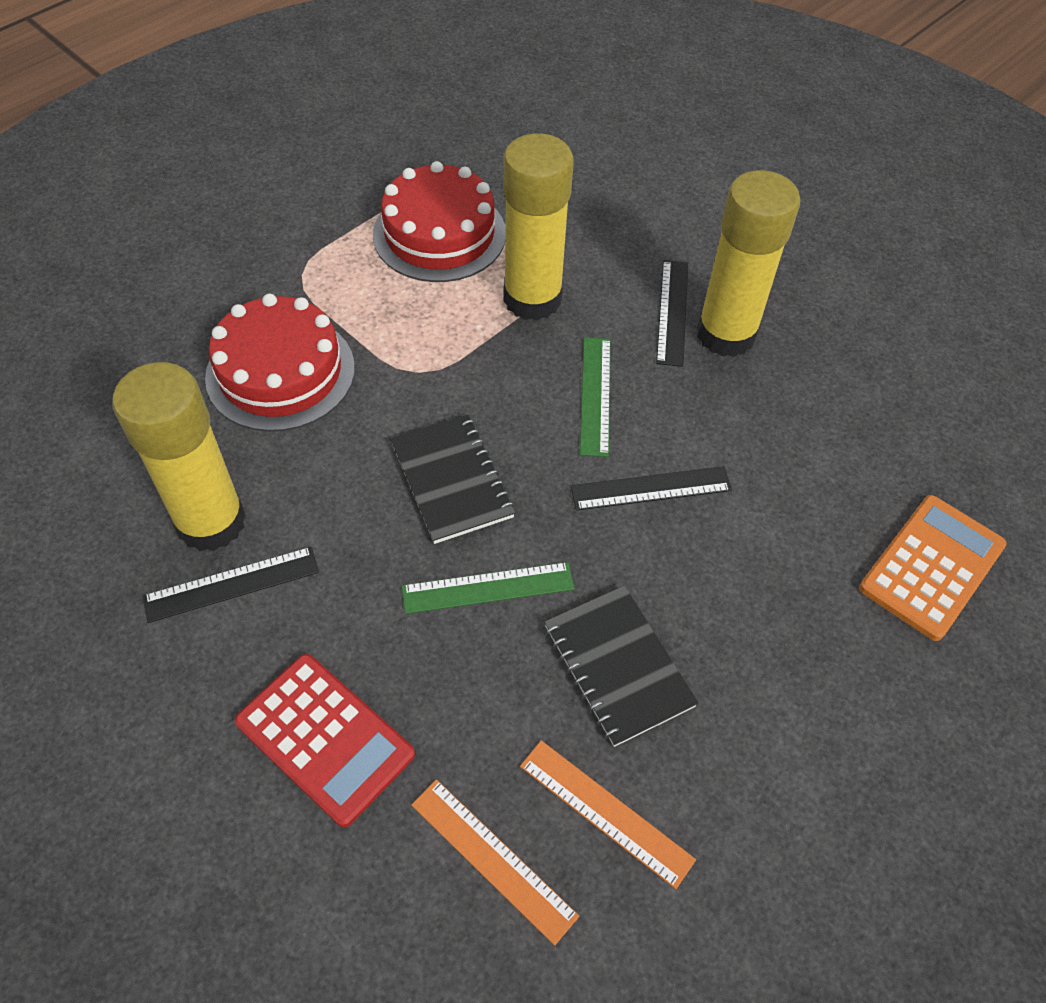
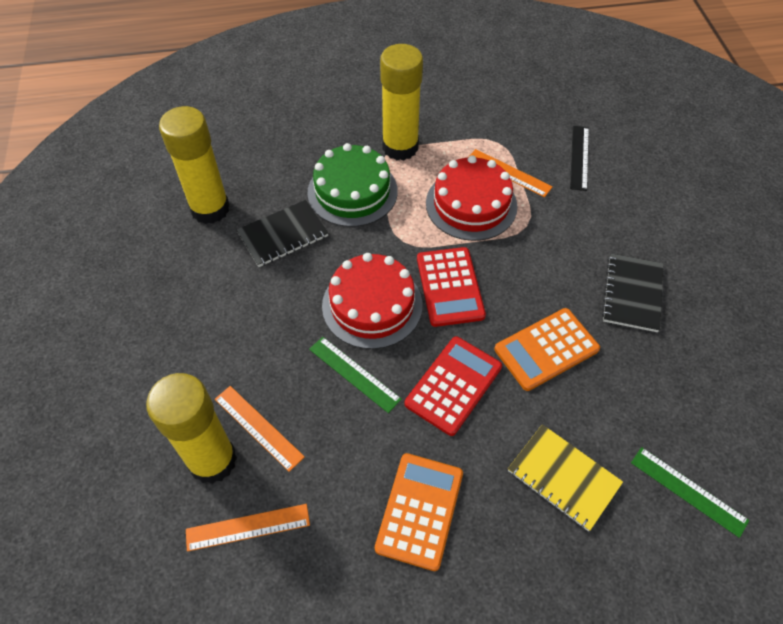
black ruler: [142,547,319,623] [570,466,732,511] [656,260,688,367] = 3 -> [570,126,589,191] = 1
green cake: none = 0 -> [307,143,398,227] = 1
orange calculator: [859,495,1007,641] = 1 -> [375,453,463,571] [494,308,600,391] = 2
orange ruler: [411,779,579,945] [520,740,696,889] = 2 -> [186,504,310,552] [215,386,305,472] [470,149,553,197] = 3
red calculator: [234,654,415,827] = 1 -> [405,337,502,436] [417,247,486,327] = 2
yellow notebook: none = 0 -> [508,424,623,531] = 1

